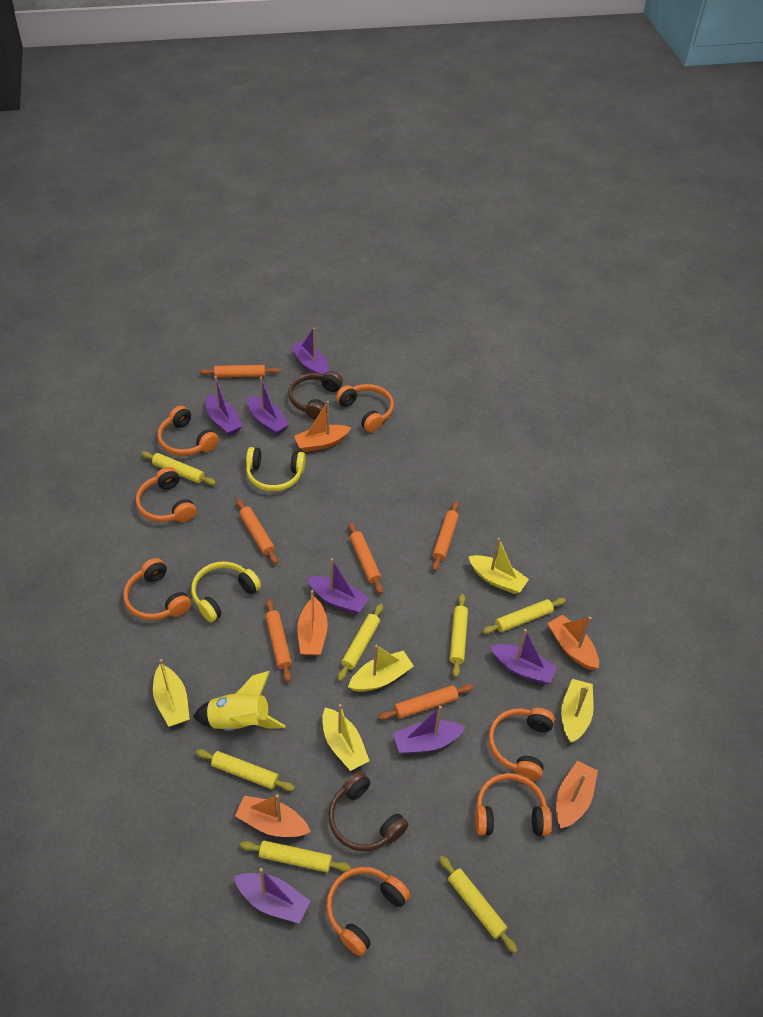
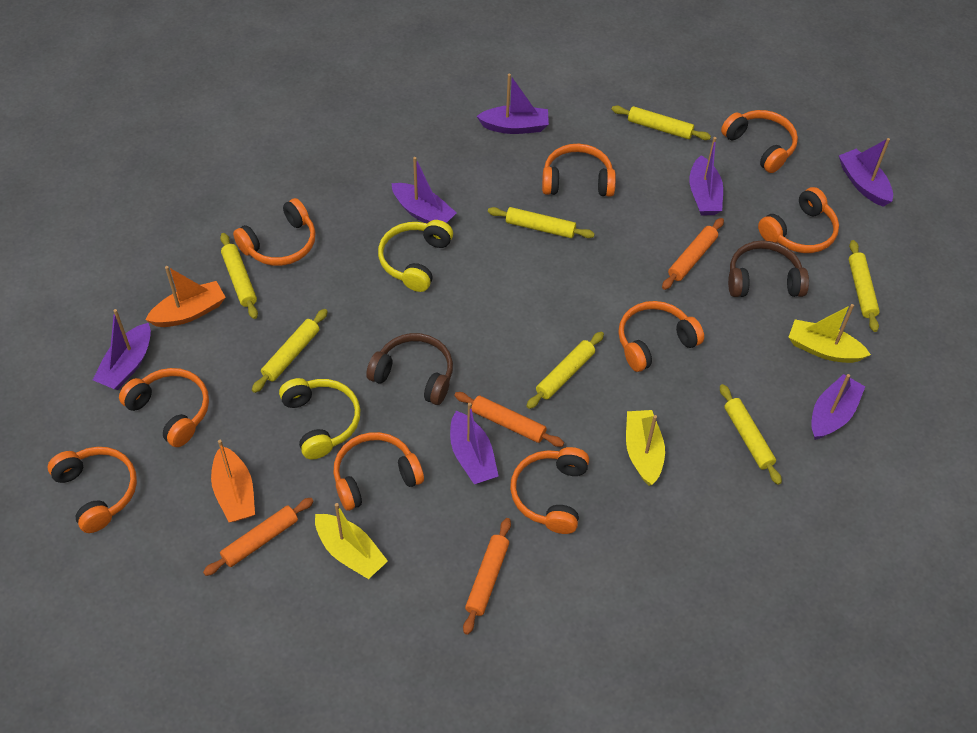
orange boat: [235,794,311,837] [294,401,351,452] [297,590,328,655] [547,615,599,670] [556,761,598,828] = 5 -> [145,266,226,327] [211,440,255,522] = 2
orange headphones: [123,558,191,620] [136,467,196,522] [158,406,219,456] [326,867,410,956] [336,384,394,432] [475,773,552,836] [488,708,555,781] = 7 -> [48,447,137,533] [119,368,209,447] [233,198,316,266] [333,432,424,511] [510,447,589,534] [542,144,616,197] [618,301,704,372] [721,110,798,173] [758,187,839,253] = 9
orange rolling pin: [200,365,280,378] [236,499,278,564] [265,599,292,682] [348,522,383,594] [378,684,473,720] [432,501,459,571] = 6 -> [203,498,313,576] [454,392,564,447] [463,518,511,635] [662,218,724,290] = 4
yellow boat: [153,659,190,727] [322,704,370,771] [348,645,414,692] [468,538,529,594] [561,679,593,743] = 5 -> [315,503,388,579] [626,410,665,486] [789,304,871,363] = 3
yellow rocket: [193,671,286,731] = 1 -> none = 0

